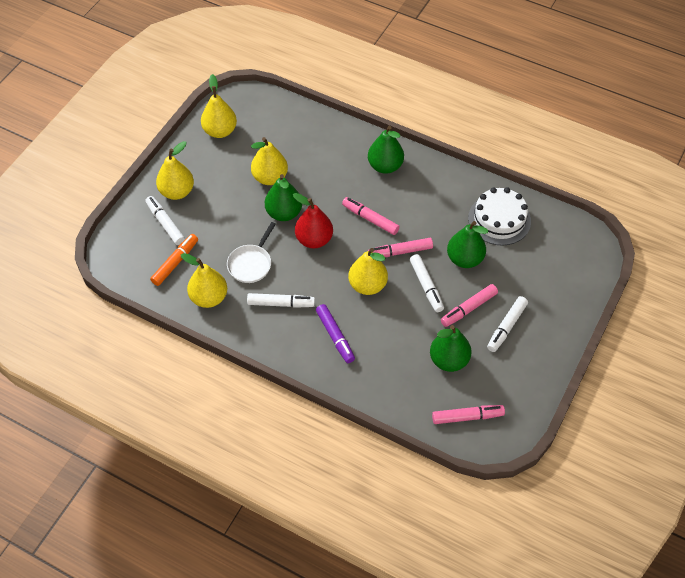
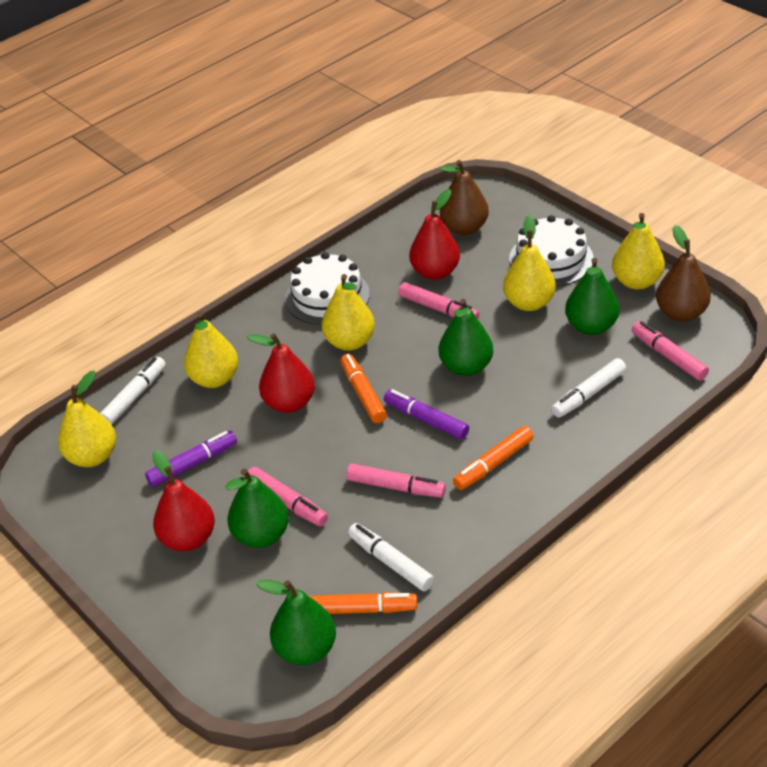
brown pear: none = 0 -> [440,160,489,235] [656,225,711,322] = 2
orange marker: [150,234,198,286] = 1 -> [309,592,417,614] [340,354,387,423] [453,426,534,490] = 3
purple marker: [316,304,355,363] = 1 -> [145,431,237,487] [384,389,469,440] = 2
red pear: [293,193,333,249] = 1 -> [152,450,215,551] [247,333,315,413] [409,189,460,280] = 3
white cake: [468,187,531,245] = 1 -> [285,252,370,325] [509,215,594,286] = 2
white marker: [146,196,185,245] [247,293,315,308] [410,254,444,312] [487,296,528,352] = 4 -> [100,357,166,425] [348,523,434,591] [551,358,626,418] = 3
white pan: [227,222,276,283] = 1 -> none = 0

